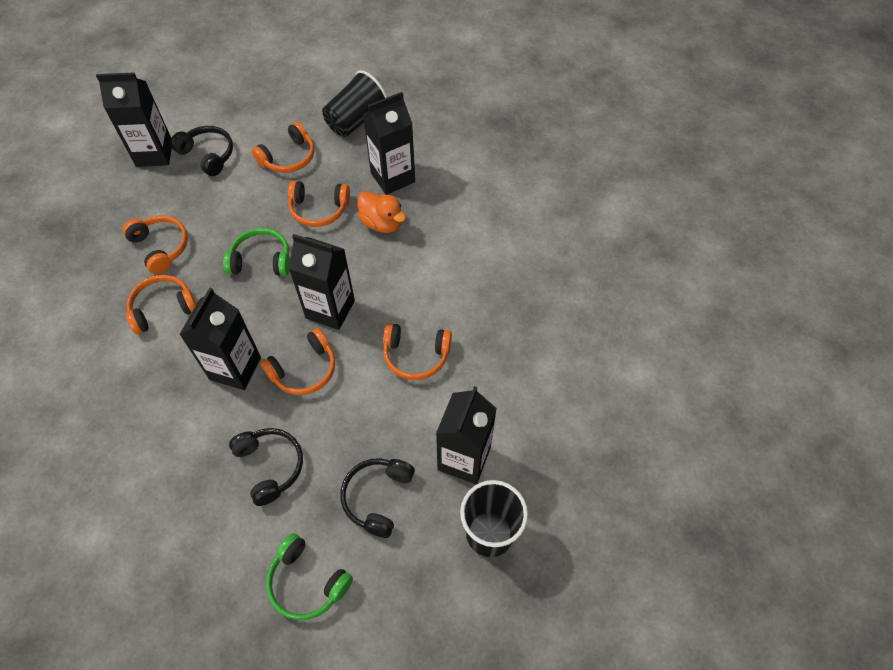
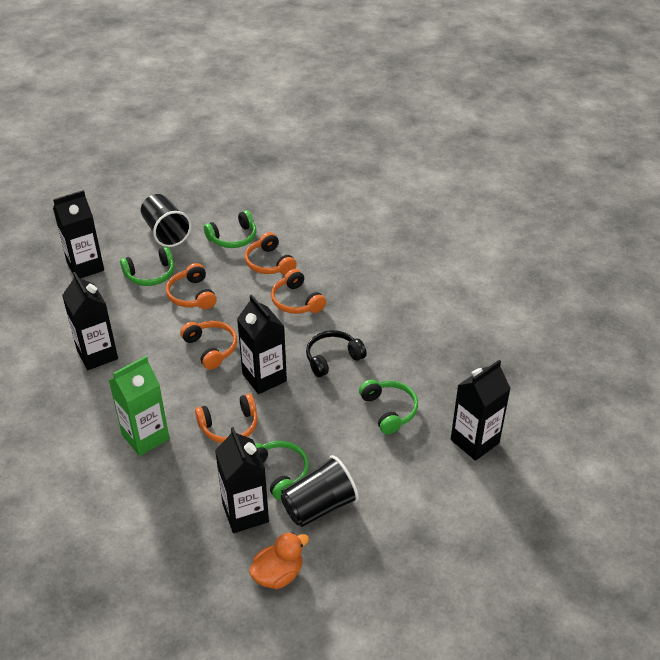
black headphones: [171,126,233,176] [229,428,303,506] [340,458,415,538] = 3 -> [306,330,367,377] = 1
green carton: none = 0 -> [108,356,169,456] = 1
green headphones: [223,228,290,276] [266,533,353,620] = 2 -> [120,246,174,286] [204,210,256,248] [255,441,309,500] [359,379,418,434] = 4
orange headphones: [123,216,188,274] [126,275,197,335] [252,122,314,173] [261,328,335,395] [288,181,350,227] [383,323,452,380] = 6 -> [166,263,217,309] [180,321,237,370] [195,394,258,443] [245,232,297,275] [271,269,326,314] = 5

